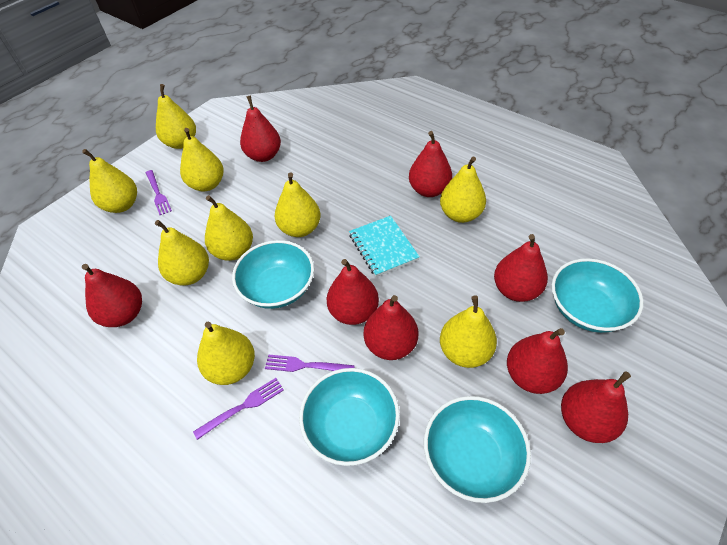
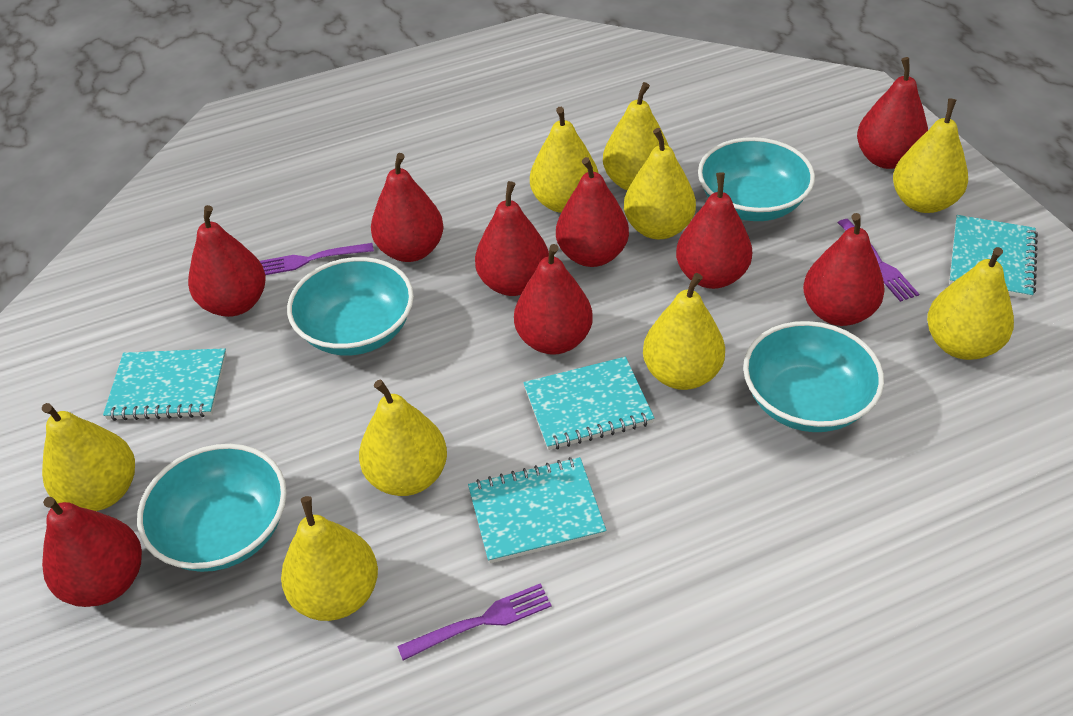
red pear: [82,264,142,327] [240,96,281,162] [327,259,379,325] [364,295,418,360] [409,131,452,197] [494,234,548,302] [507,328,568,394] [561,371,631,443] = 8 -> [42,497,142,607] [188,205,266,317] [371,153,444,262] [475,181,549,296] [514,244,593,355] [556,157,629,267] [676,172,752,289] [803,213,885,326] [857,57,928,169] = 9
turquoise notebook: [349,216,420,277] = 1 -> [103,348,227,421] [468,457,606,563] [523,357,654,450] [949,215,1038,299] = 4

